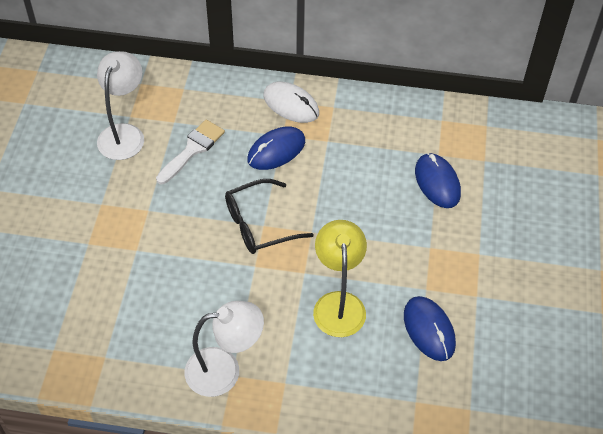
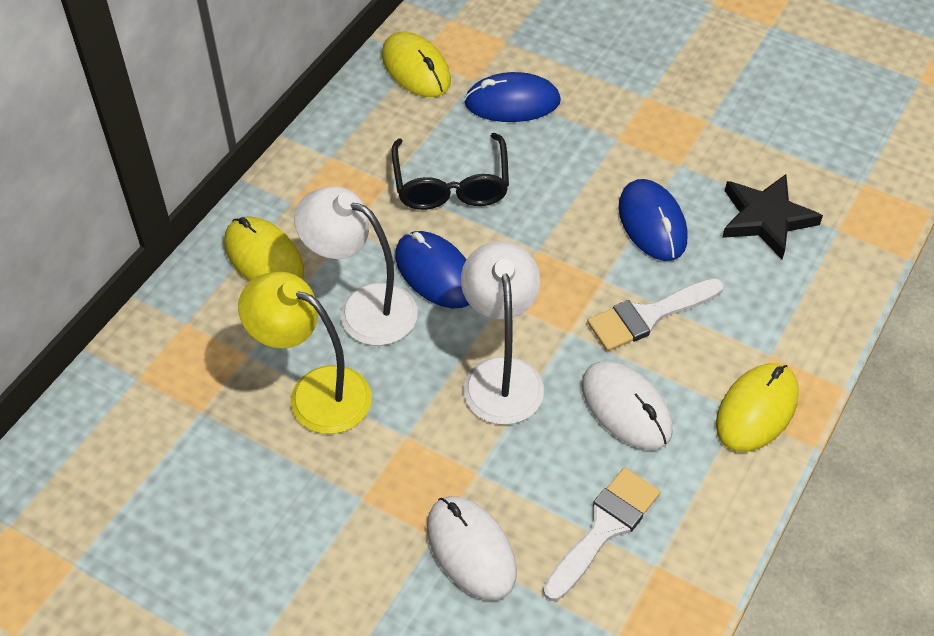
black star: none = 0 -> [722,174,823,259] = 1
white brush: [156,120,225,184] = 1 -> [543,467,660,601] [587,278,723,351] = 2
white mouse: [263,82,319,123] = 1 -> [427,496,517,600] [582,361,673,450] = 2
yellow mouse: none = 0 -> [224,216,304,281] [382,32,451,97] [716,363,799,452] = 3

